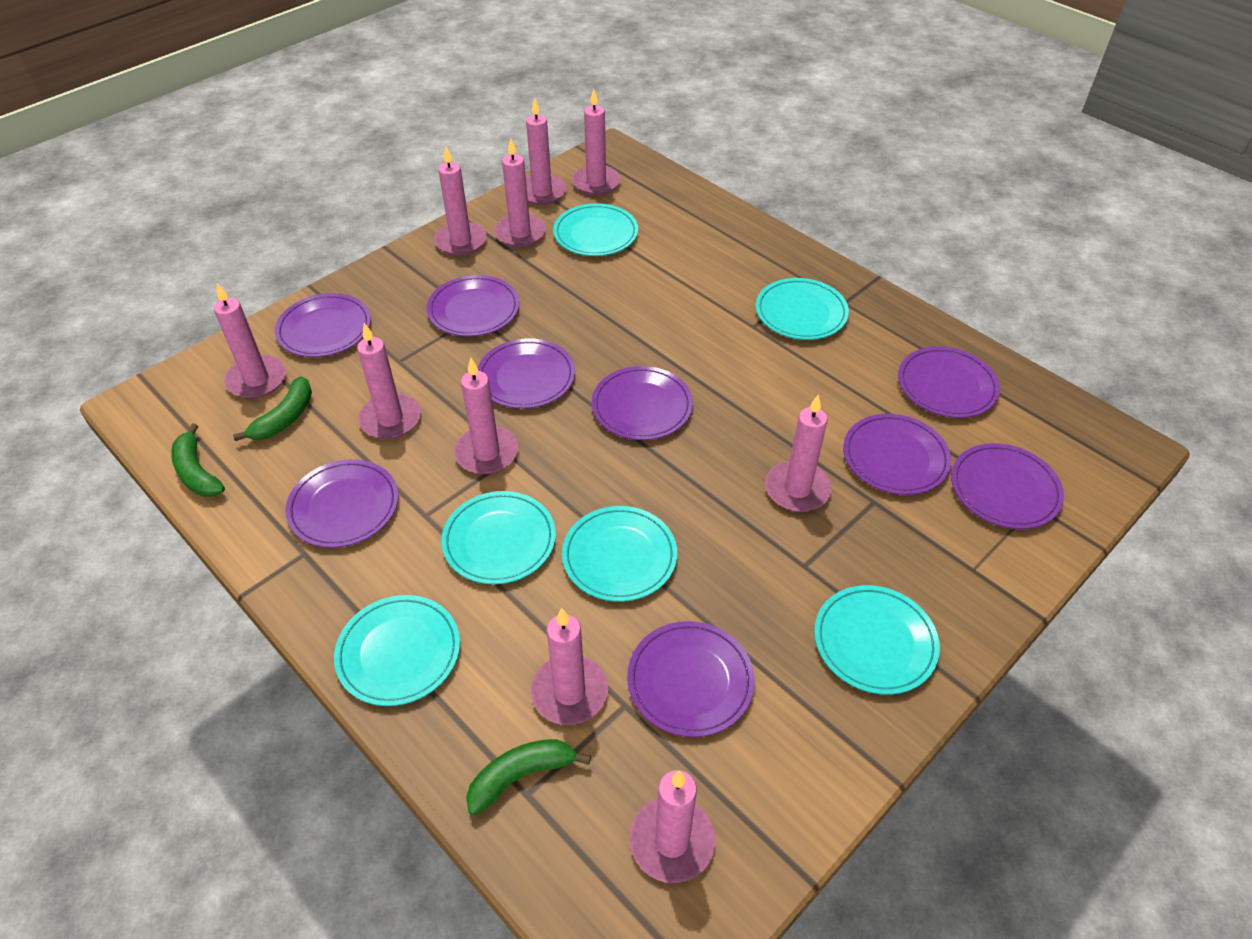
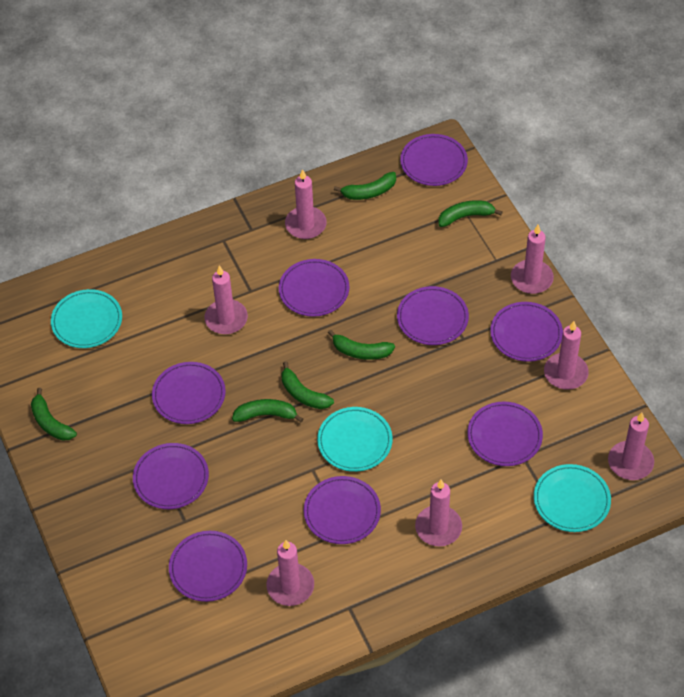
green banana: [171,424,225,497] [233,376,312,441] [466,739,591,816] = 3 -> [31,388,77,441] [232,399,303,422] [282,361,334,409] [328,330,395,360] [334,172,396,200] [438,200,502,227] = 6
pink candle: [214,283,286,398] [357,323,421,439] [434,147,487,256] [454,358,518,474] [494,138,546,247] [526,98,566,205] [531,608,608,725] [572,89,621,195] [629,770,715,883] [765,395,832,512] = 10 -> [205,265,248,334] [267,540,314,606] [285,169,327,239] [415,480,462,546] [511,224,554,294] [544,321,589,390] [608,412,654,480] = 7
turquoise plate: [334,595,460,706] [441,491,556,584] [553,203,638,256] [562,506,677,602] [756,278,849,340] [814,585,940,695] = 6 -> [51,289,122,348] [317,407,393,472] [534,464,611,532] = 3

